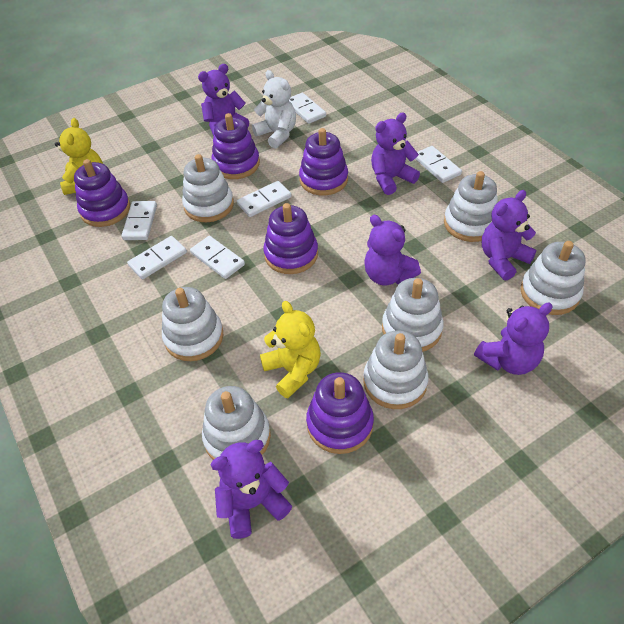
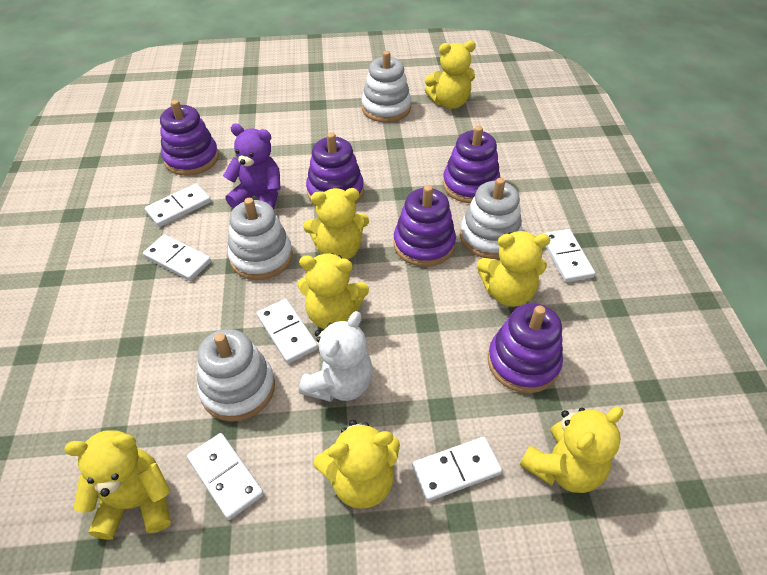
purple teddy bear: [198,64,249,136] [210,440,292,539] [364,215,421,285] [371,112,420,195] [474,303,553,375] [482,190,537,280] = 6 -> [223,124,281,209] = 1
white stacking toy: [162,287,223,361] [182,154,234,222] [202,386,271,460] [363,330,428,409] [382,278,443,352] [444,171,498,242] [521,241,586,315] = 7 -> [197,329,275,422] [228,198,293,280] [361,51,411,123] [460,178,523,259] = 4
yellow teddy bear: [55,118,103,195] [260,301,321,398] = 2 -> [64,430,171,540] [298,253,369,329] [303,188,369,259] [313,420,400,509] [425,40,476,109] [477,231,550,307] [520,407,623,493] = 7

